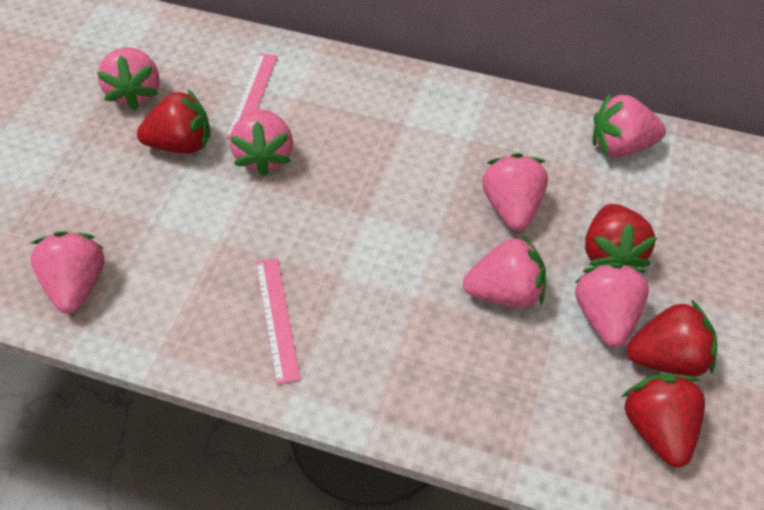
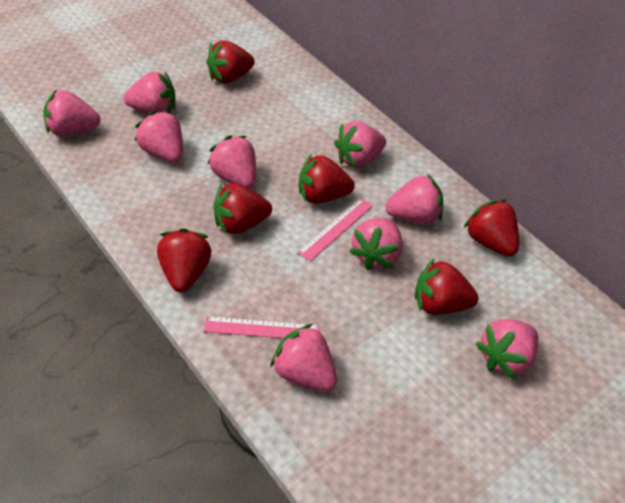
pink strawberry: [31,231,104,314] [97,47,159,110] [230,109,293,176] [463,235,546,308] [482,153,548,231] [575,263,649,347] [593,93,666,157] = 7 -> [43,89,100,136] [123,71,176,114] [135,111,183,163] [208,136,256,189] [270,324,337,392] [334,121,386,168] [349,218,403,270] [385,174,443,224] [476,319,538,379] = 9
red strawberry: [137,89,210,154] [585,204,658,267] [622,374,705,467] [626,299,717,377] = 4 -> [157,228,211,292] [206,40,255,83] [214,183,272,234] [299,154,355,203] [415,258,479,315] [464,199,519,256] = 6

